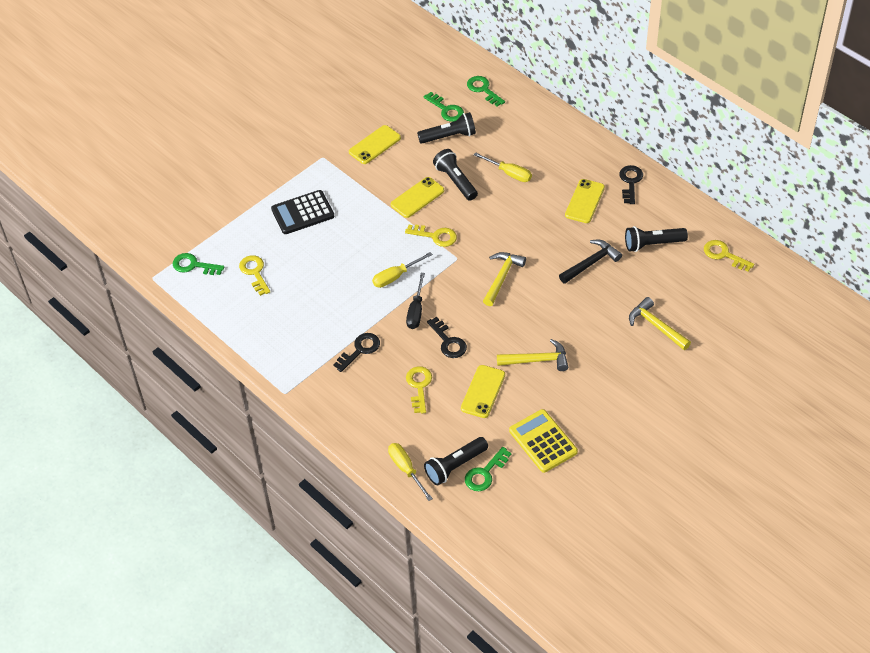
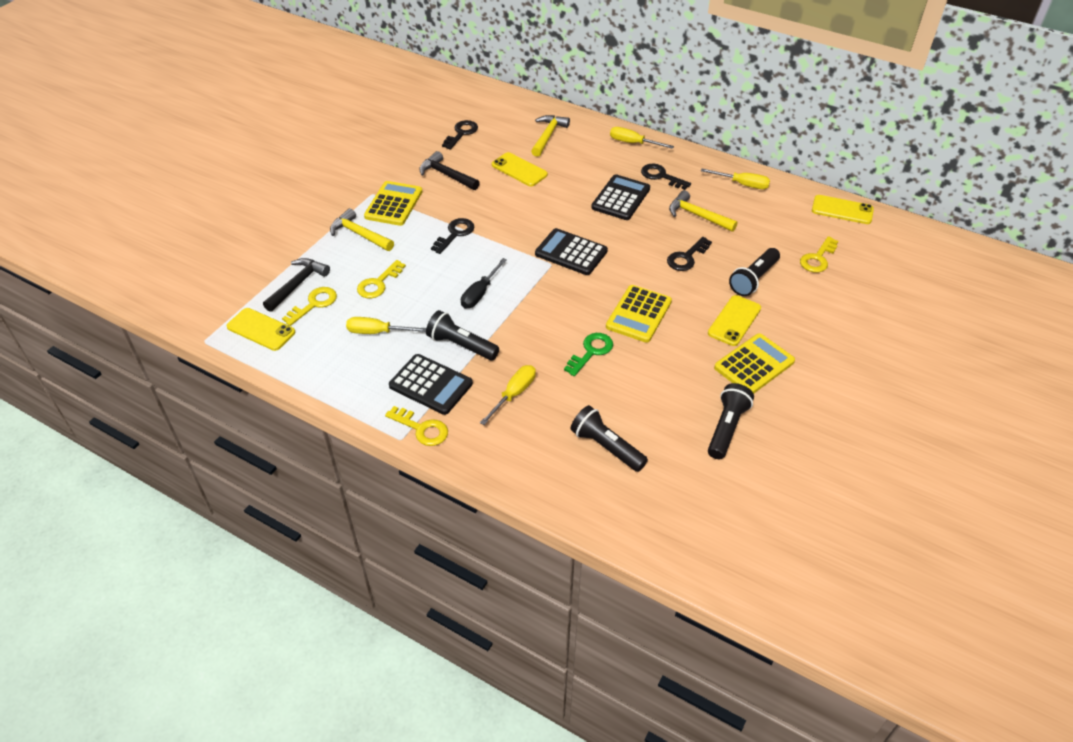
black calculator: [271,190,334,234] = 1 -> [389,354,473,415] [535,228,608,275] [591,174,650,220] = 3
black hammer: [559,240,622,284] = 1 -> [263,258,330,312] [419,151,480,190] = 2
black key: [333,333,380,372] [427,317,467,358] [619,165,643,204] = 3 -> [431,218,474,254] [442,120,478,150] [641,164,691,190] [667,237,712,271] = 4
green key: [173,253,224,275] [423,92,464,122] [465,447,511,491] [467,76,505,107] = 4 -> [564,333,613,376] = 1
yellow calculator: [509,409,578,473] = 1 -> [364,181,422,226] [606,285,672,343] [714,333,795,394] = 3
yellow screwdriver: [372,252,433,288] [388,443,433,501] [474,152,532,182] = 3 -> [346,317,426,334] [480,365,536,425] [610,127,674,149] [701,169,770,189] = 4

